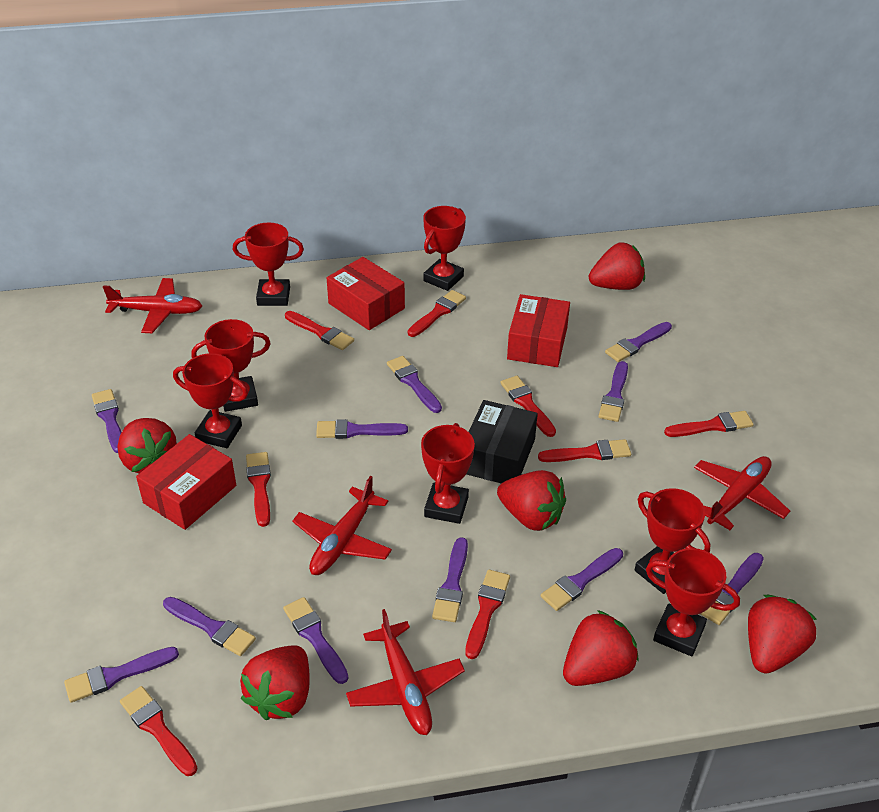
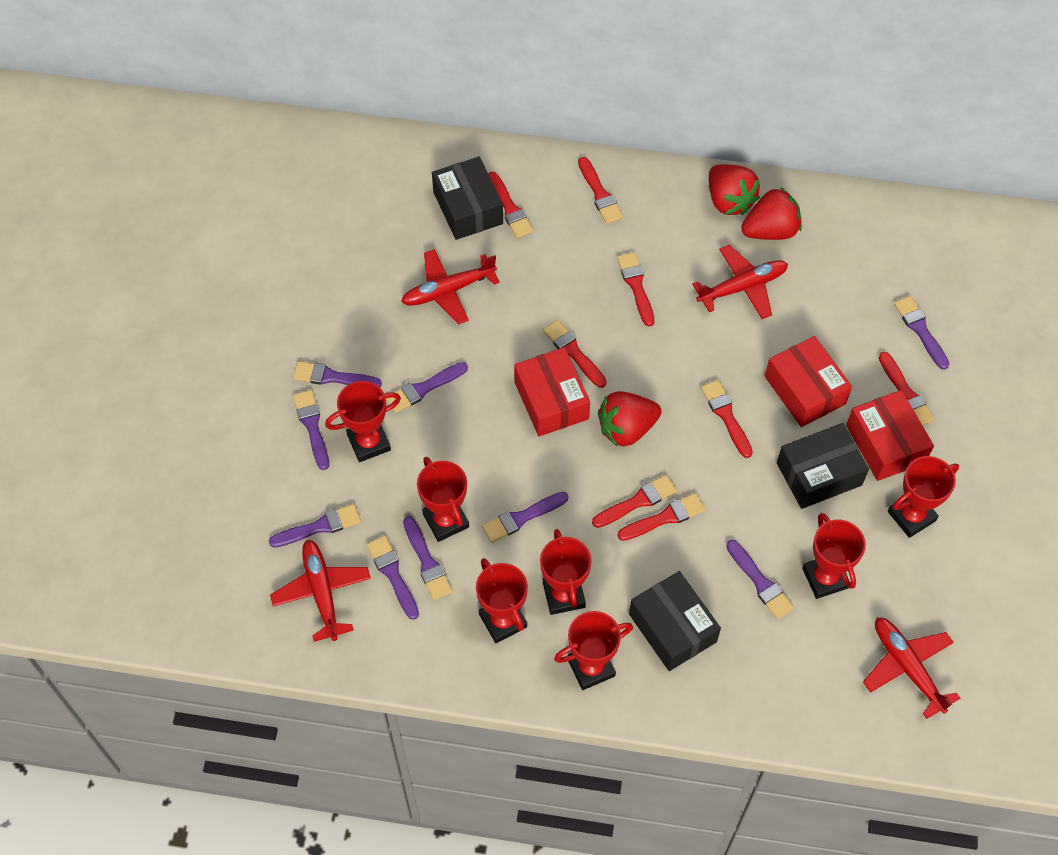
black box: [466,400,538,483] = 1 -> [432,157,503,240] [629,571,721,671] [777,423,869,509] = 3
purple brush: [64,647,179,703] [92,389,122,453] [163,597,256,656] [283,597,348,684] [316,419,408,439] [387,356,442,413] [432,537,468,622] [541,548,623,611] [598,361,628,422] [605,322,672,362] [701,553,764,625] = 11 -> [269,504,361,548] [293,361,382,387] [293,390,329,470] [367,536,419,620] [386,362,468,413] [403,516,453,600] [482,492,569,543] [726,540,794,619] [894,296,949,370] = 9
red strawberry: [118,418,177,473] [240,645,310,720] [497,470,566,531] [563,610,639,686] [589,242,645,290] [748,595,817,674] = 6 -> [598,391,661,447] [708,164,760,215] [741,187,802,240] = 3

